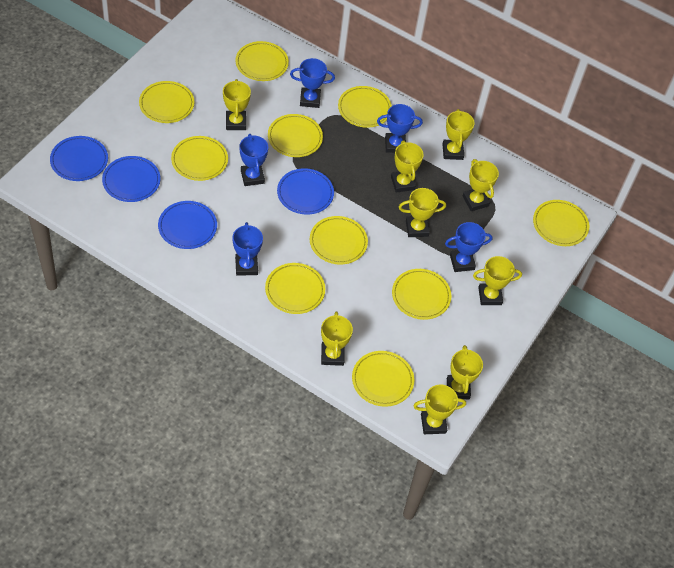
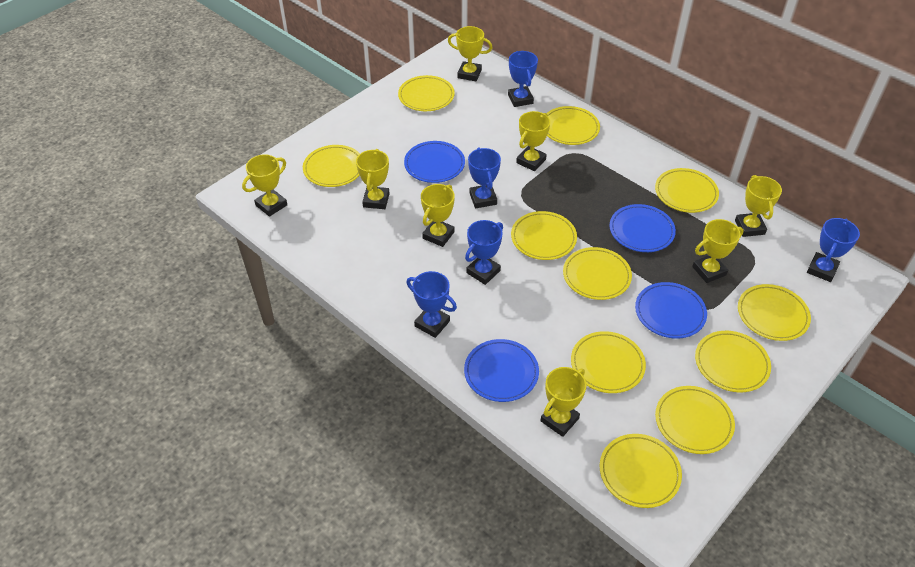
yellow plate: [139,81,194,123] [171,136,228,181] [235,41,289,81] [265,263,325,314] [268,114,323,157] [310,216,368,265] [338,86,392,128] [352,351,414,407] [392,269,451,320] [533,200,589,246] = 10 -> [303,145,360,187] [398,75,455,111] [511,211,577,260] [546,106,600,145] [563,247,632,300] [571,331,646,393] [600,434,682,508] [655,168,719,213] [655,386,735,454] [695,331,771,392] [738,284,811,341] = 11
yellow trophy: [223,79,251,130] [321,311,353,366] [391,141,424,193] [399,188,446,237] [413,385,466,434] [443,109,475,160] [447,345,483,399] [463,159,499,211] [473,256,522,305] = 9 -> [242,154,287,217] [356,149,390,209] [421,184,455,247] [448,26,493,81] [516,111,550,171] [540,367,587,437] [692,219,744,283] [735,175,782,237] = 8

